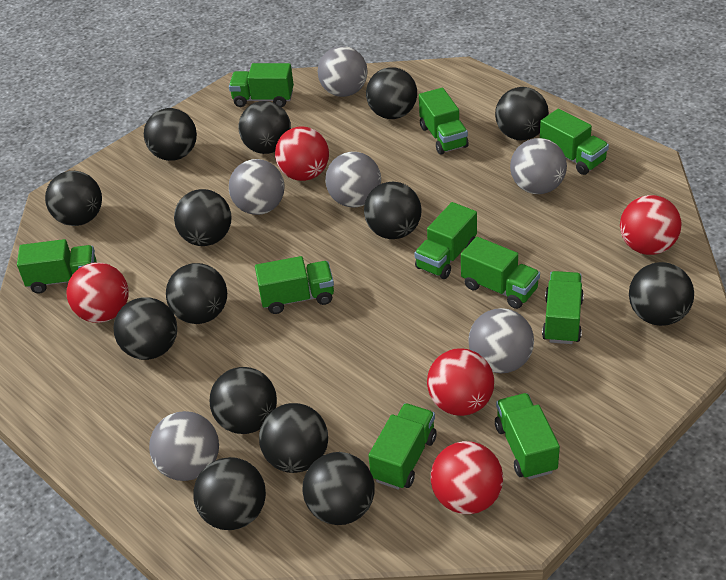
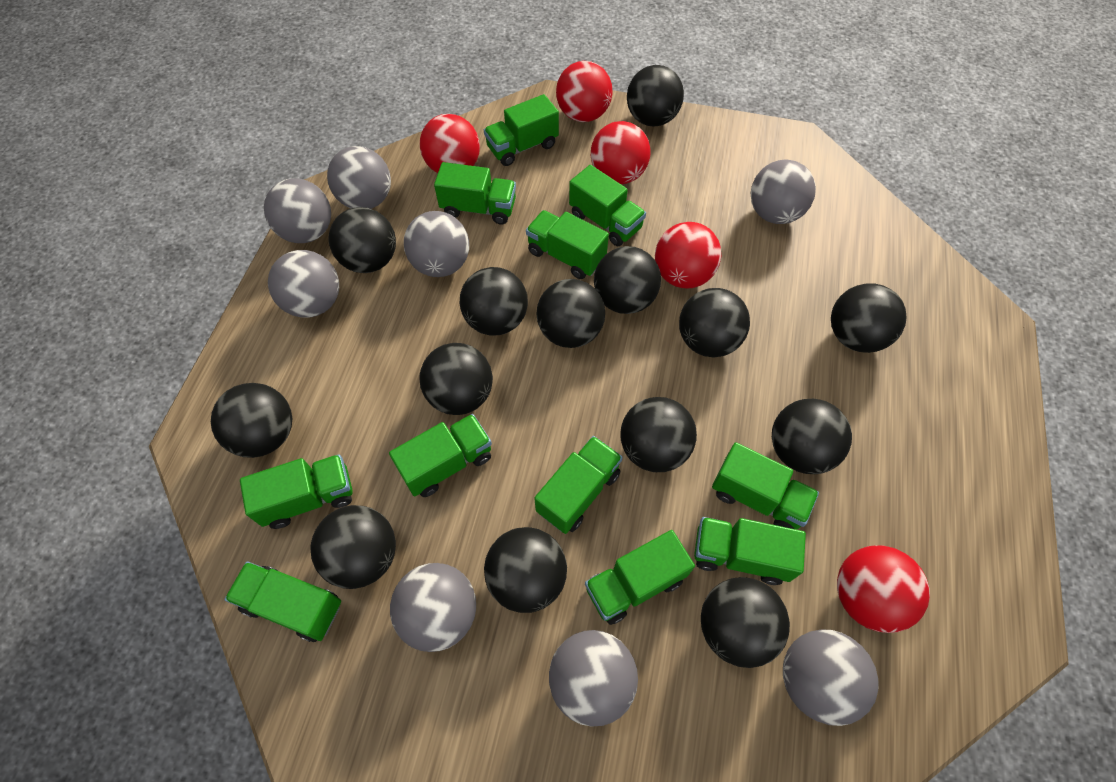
green truck: [17,239,97,294] [229,63,294,107] [255,256,334,314] [368,403,437,490] [414,202,477,279] [419,88,469,155] [461,237,540,309] [495,393,560,479] [540,109,609,175] [542,271,584,344] = 10 -> [224,562,341,642] [240,454,353,529] [389,414,492,497] [434,162,516,224] [484,94,559,166] [526,210,609,279] [534,436,623,534] [569,165,646,246] [585,530,695,625] [694,517,806,585] [712,442,819,529] = 11
grey ball: [149,411,219,481] [229,159,285,215] [318,46,368,97] [325,152,381,207] [468,308,534,373] [510,138,567,194] = 6 -> [264,178,331,243] [268,250,339,318] [327,146,391,209] [390,563,476,652] [404,211,469,277] [549,630,638,727] [751,160,816,224] [783,629,879,726] = 8

